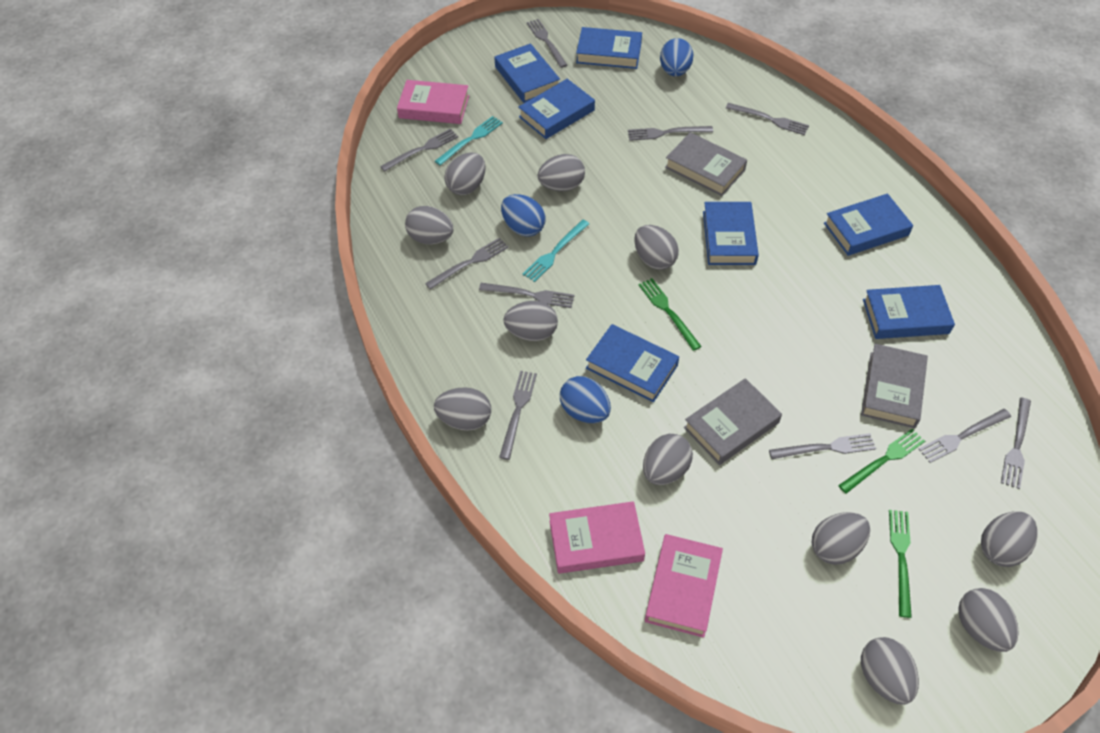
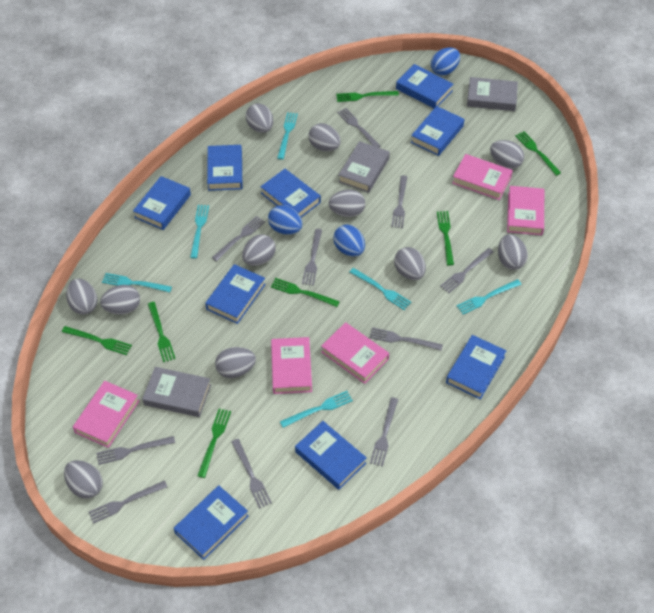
blue book: [494,43,560,103] [519,79,595,139] [576,27,642,69] [586,324,679,402] [703,202,759,265] [824,194,913,256] [863,285,955,339] = 7 -> [133,176,191,230] [174,486,249,560] [205,264,266,324] [207,145,242,191] [260,169,321,218] [295,421,367,490] [396,64,454,108] [411,106,464,156] [446,335,506,399] = 9
green fork: [639,278,702,351] [838,429,925,494] [889,510,912,618] = 3 -> [62,326,132,355] [148,302,175,362] [197,409,231,478] [271,278,340,307] [336,91,399,102] [437,211,454,266] [515,131,561,176] = 7
pink book: [397,80,469,124] [549,501,645,574] [645,534,723,638] = 3 -> [73,381,139,448] [271,337,312,394] [321,322,389,384] [452,154,513,200] [507,186,544,235] = 5
turquoise fork: [435,116,503,165] [523,220,589,282] = 2 -> [102,273,172,292] [190,205,209,259] [277,112,298,160] [280,391,353,428] [350,268,411,310] [457,279,522,315] = 6

